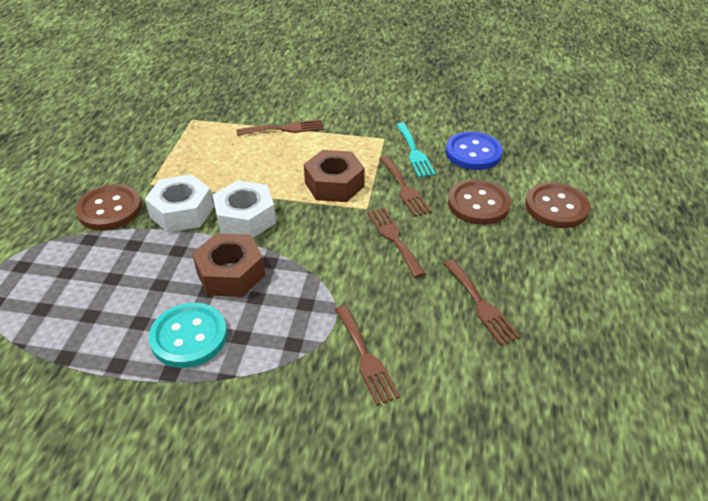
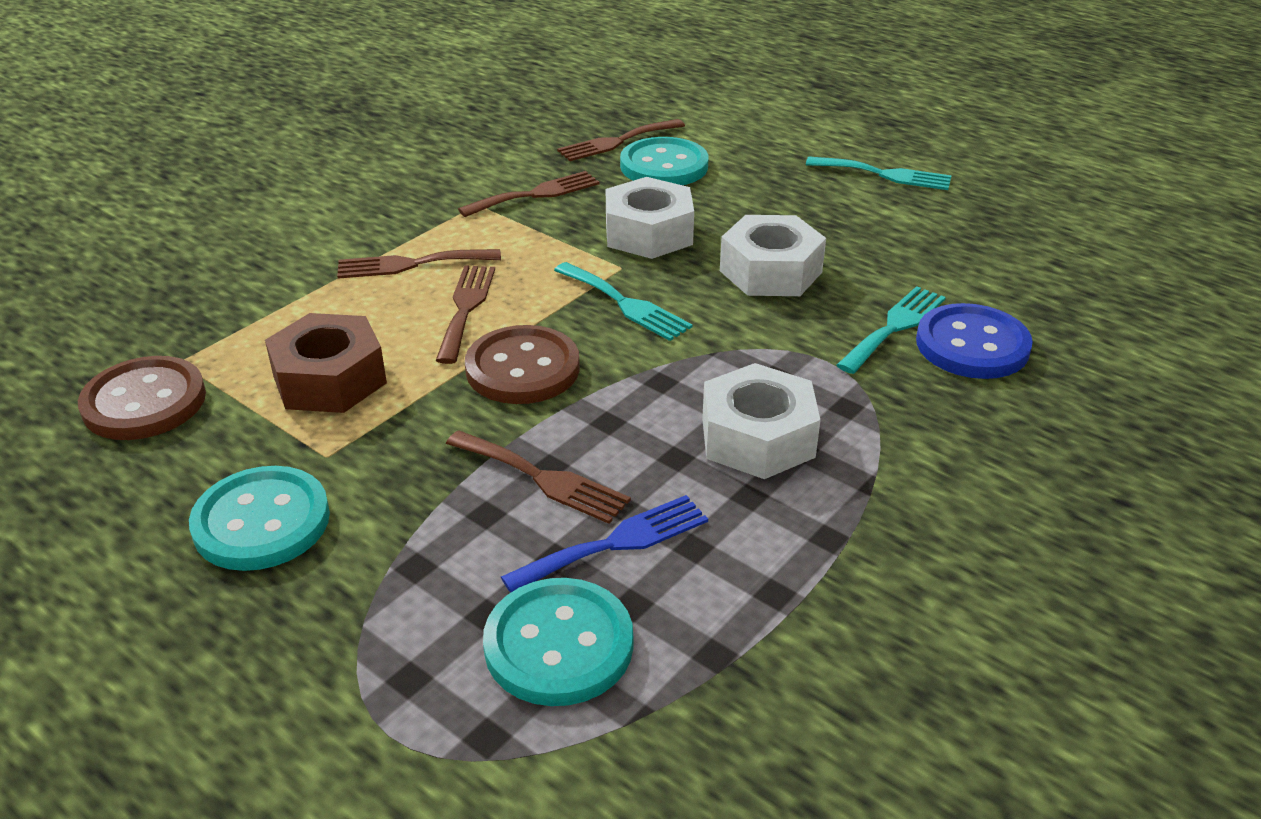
blue fork: none = 0 -> [501,495,708,593] = 1
brown button: [75,184,142,230] [448,179,511,225] [525,182,590,228] = 3 -> [78,356,206,440] [465,325,580,404] = 2
brown nut: [192,233,265,297] [304,150,365,202] = 2 -> [265,313,387,413] = 1
turquoise button: [149,303,227,368] = 1 -> [189,466,330,571] [483,578,633,706] [620,137,709,185] = 3
turquoise fork: [396,123,436,178] = 1 -> [554,262,693,341] [806,156,952,190] [837,286,946,374] = 3
white nut: [145,174,214,233] [212,180,276,238] = 2 -> [606,177,694,259] [702,363,820,479] [720,215,826,296] = 3

